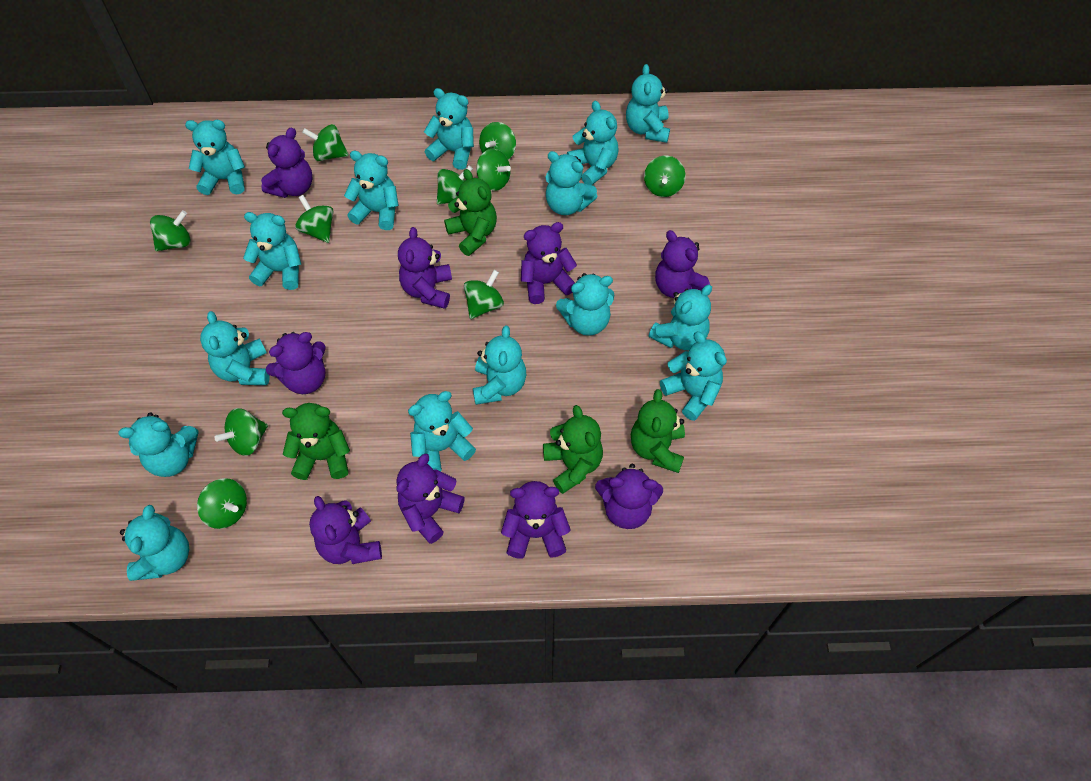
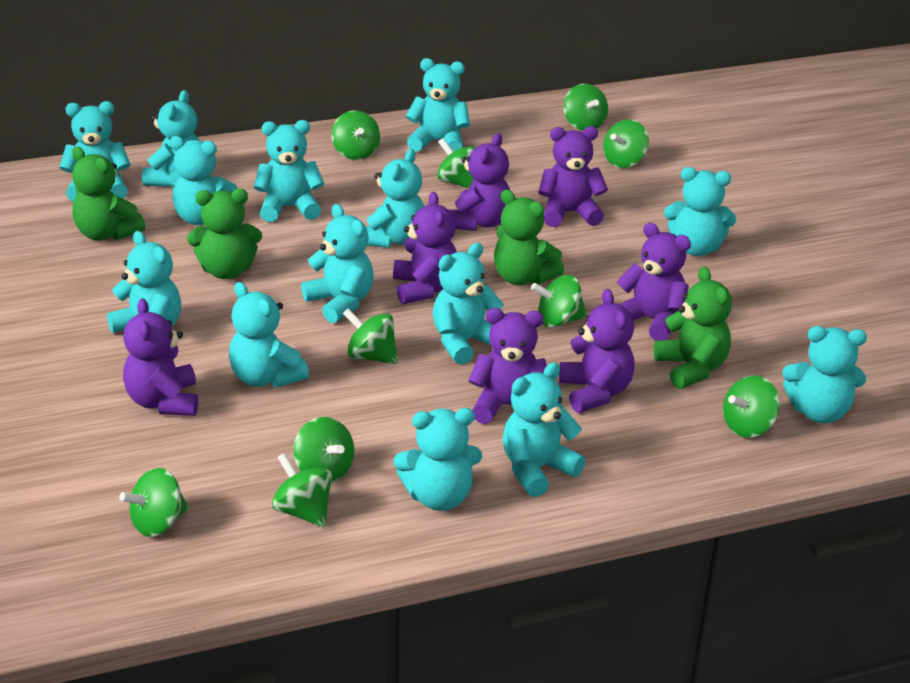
purple teddy bear: [261,127,313,198] [266,332,326,394] [309,496,382,564] [397,453,465,544] [398,227,452,309] [501,481,571,559] [521,222,577,304] [595,464,663,529] [655,230,710,298] = 9 -> [123,298,198,416] [393,192,457,305] [449,133,510,231] [468,308,547,424] [538,126,608,227] [559,289,635,413] [617,223,691,341] = 7
turquoise teddy bear: [118,412,199,477] [120,505,189,581] [185,120,245,195] [200,311,270,385] [243,212,301,290] [344,151,399,230] [408,391,476,471] [424,88,474,170] [473,326,526,405] [545,151,598,215] [556,273,614,336] [567,101,619,185] [626,64,670,143] [649,285,712,350] [660,332,727,421] = 15 -> [59,101,131,202] [107,231,181,333] [142,90,200,187] [169,136,238,225] [229,282,309,388] [254,120,324,222] [301,204,374,323] [366,149,424,248] [394,408,482,511] [406,58,470,152] [433,243,504,365] [503,362,586,497] [664,167,736,256] [782,326,867,423] = 14

